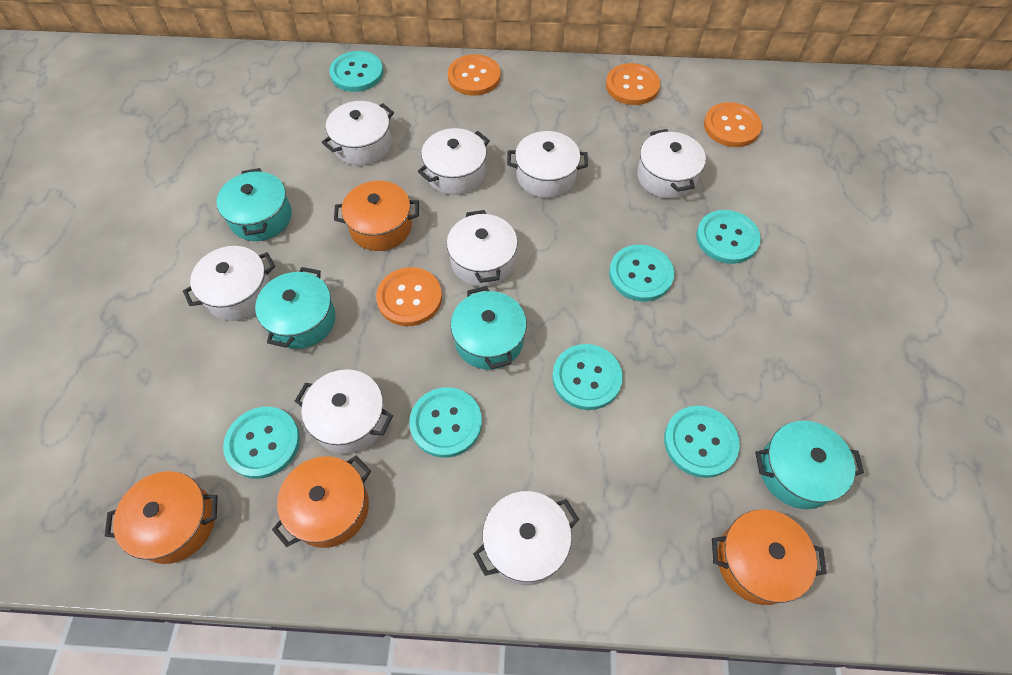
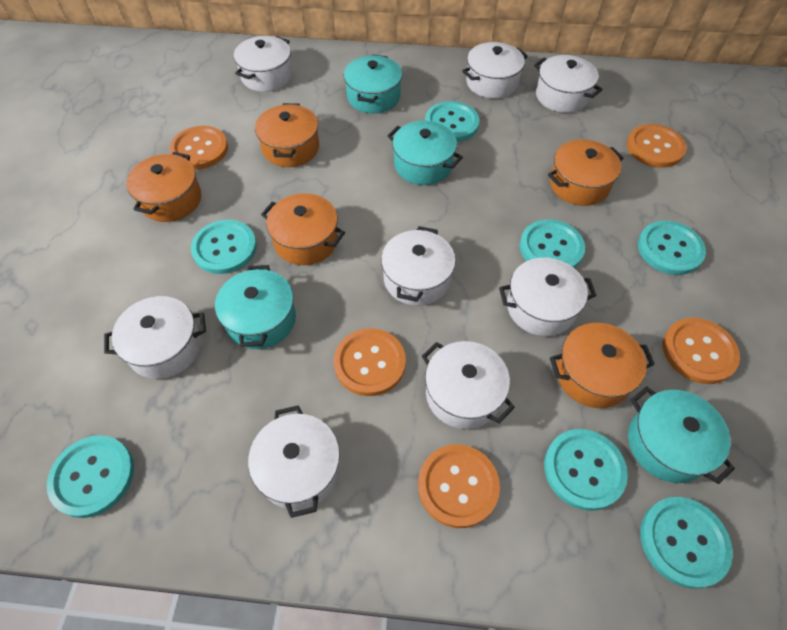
orange button: [376,267,442,326] [448,54,501,96] [606,63,660,105] [704,102,762,147] = 4 -> [169,126,228,170] [334,328,406,396] [418,444,500,528] [627,124,687,168] [663,318,740,384] = 5
orange pot: [105,471,218,564] [272,455,371,548] [334,181,419,251] [712,509,827,605] = 4 -> [126,152,201,222] [255,103,319,167] [261,193,345,265] [548,140,624,206] [550,323,655,408] = 5

